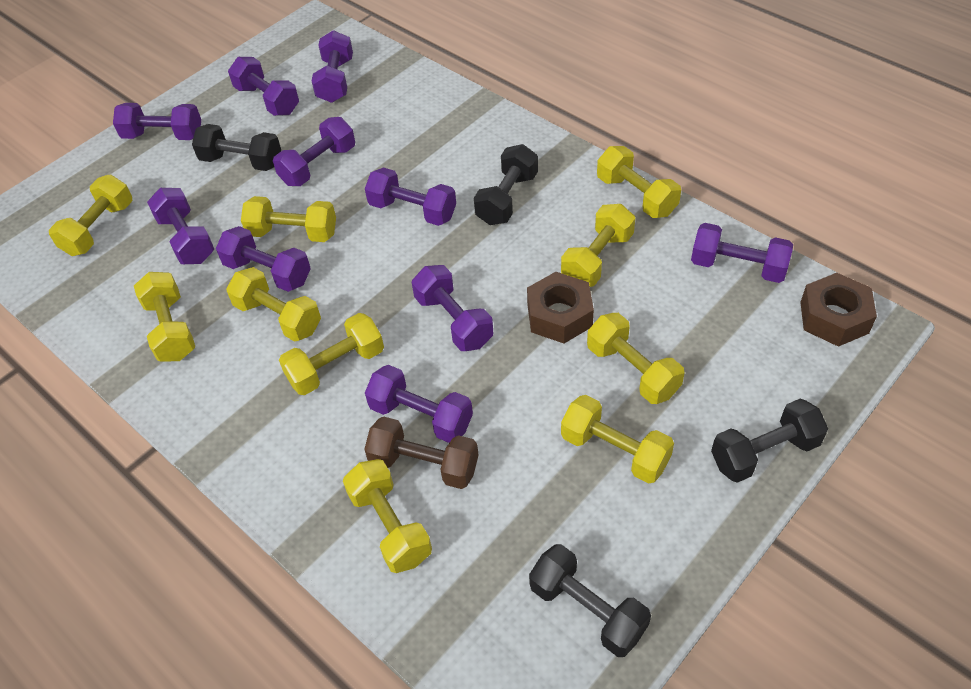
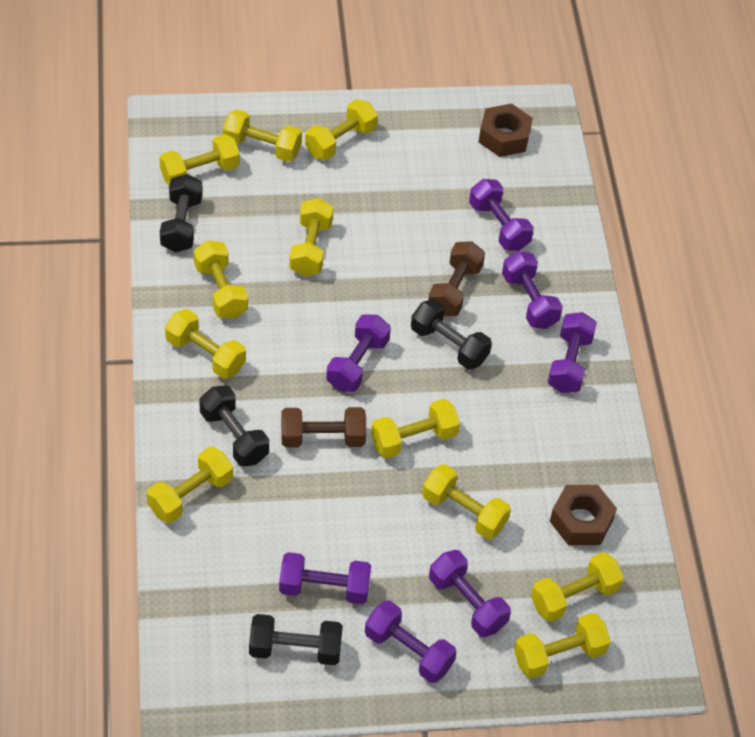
brown dumbbell: [364,416,478,489] = 1 -> [281,407,366,448] [428,241,485,317] = 2
purple dumbbell: [113,103,201,140] [147,188,214,264] [216,226,311,292] [228,57,299,116] [273,117,355,186] [312,30,353,103] [365,168,456,226] [365,365,473,443] [412,265,493,351] [691,223,793,283] = 10 -> [279,552,371,604] [326,314,391,392] [365,601,457,683] [429,550,511,637] [469,179,534,251] [502,251,563,329] [548,312,597,393] = 7
yellow dumbbell: [49,175,132,256] [134,272,195,361] [226,267,321,342] [241,196,336,242] [279,313,384,395] [343,459,432,573] [561,204,635,287] [561,395,674,484] [587,313,685,404] [597,146,681,218] = 10 -> [147,447,233,523] [159,134,240,186] [165,309,246,379] [194,240,248,319] [223,109,302,162] [289,198,334,276] [305,99,378,160] [371,399,460,458] [422,464,511,539] [514,613,611,679] [531,552,624,622] = 11

